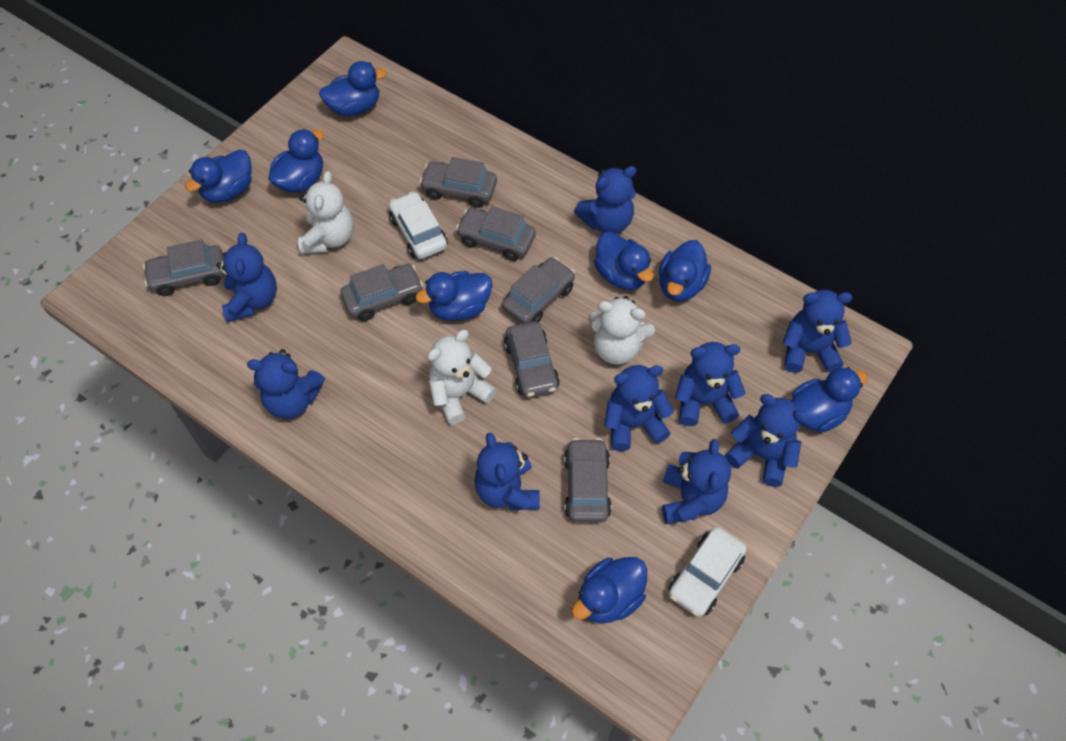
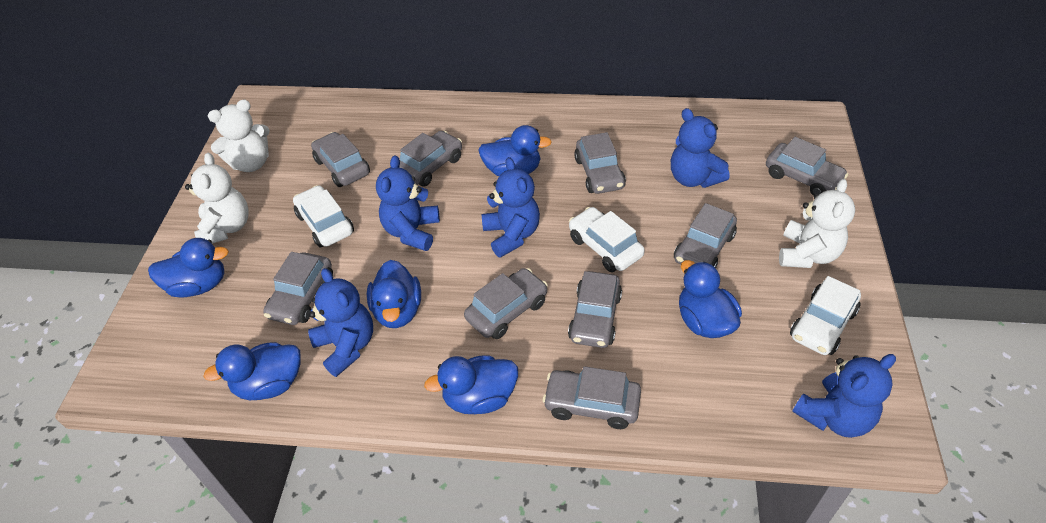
blue duck: [185,150,252,203] [268,129,324,193] [319,61,387,116] [416,271,492,321] [572,557,647,623] [594,232,653,290] [659,240,711,302] [791,367,868,433] = 8 -> [148,238,229,298] [203,342,300,400] [367,260,421,328] [424,355,518,414] [478,125,552,176] [679,260,742,338] = 6
blue teddy bear: [216,233,277,322] [247,349,325,419] [474,433,540,510] [574,166,637,234] [604,365,674,451] [662,439,731,524] [675,342,745,426] [725,394,809,487] [783,290,852,373] = 9 -> [308,268,373,377] [376,155,440,251] [482,157,540,258] [671,108,729,188] [792,354,896,438] = 5
grey car: [143,240,225,296] [340,264,423,321] [419,157,497,208] [456,206,536,261] [502,257,575,324] [504,321,560,398] [564,438,612,522] = 7 -> [263,252,333,325] [311,132,370,187] [399,131,462,187] [464,268,548,339] [543,366,641,429] [568,271,622,348] [574,132,626,194] [674,203,737,268] [766,137,848,196] = 9
white car: [389,191,448,259] [669,527,747,617] = 2 -> [293,185,354,248] [569,207,645,272] [790,276,861,355] = 3

